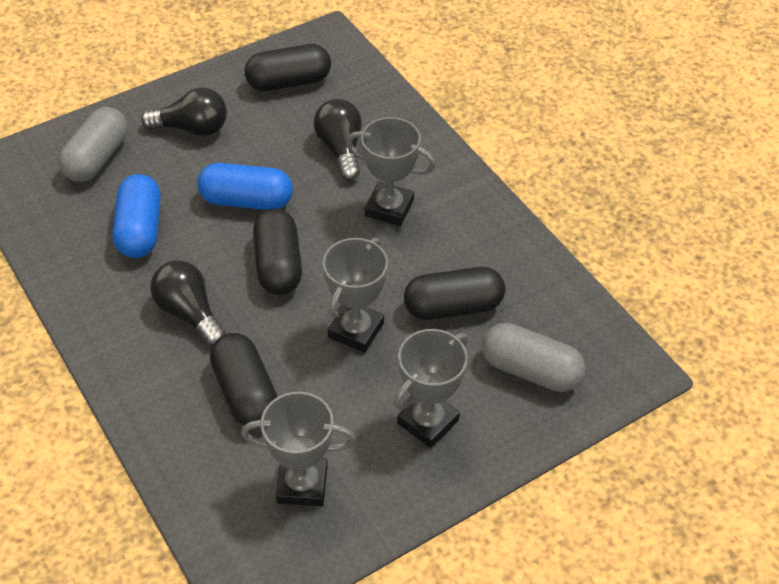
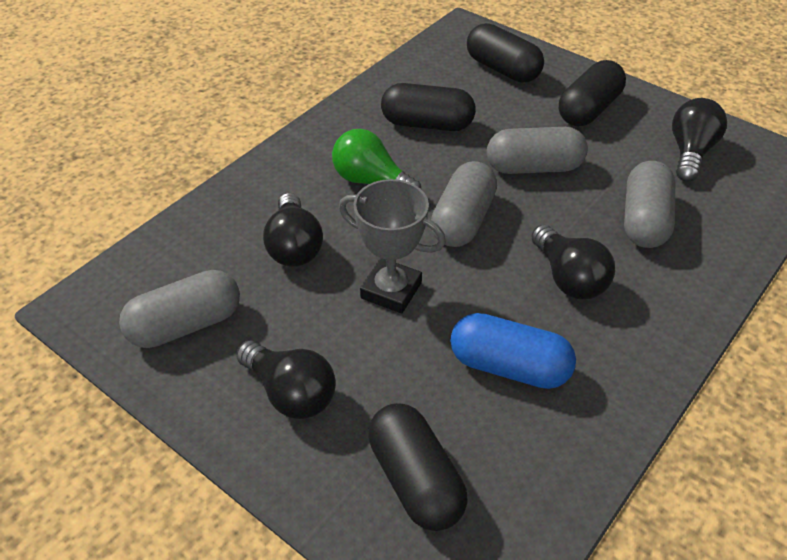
black light bulb: [141,87,227,136] [150,260,226,346] [313,99,362,181] = 3 -> [236,341,336,419] [263,193,323,267] [531,225,615,300] [672,98,727,182] = 4
blue capsule: [113,174,161,258] [197,163,293,210] = 2 -> [450,313,576,389] = 1
green light bulb: none = 0 -> [332,129,421,189] = 1
grey capsule: [58,107,128,182] [482,323,586,392] = 2 -> [119,270,240,348] [431,161,497,247] [487,127,588,174] [624,161,675,248] = 4
grey trophy: [241,392,356,506] [323,238,388,353] [346,117,436,226] [394,329,468,448] = 4 -> [339,179,446,313] = 1

